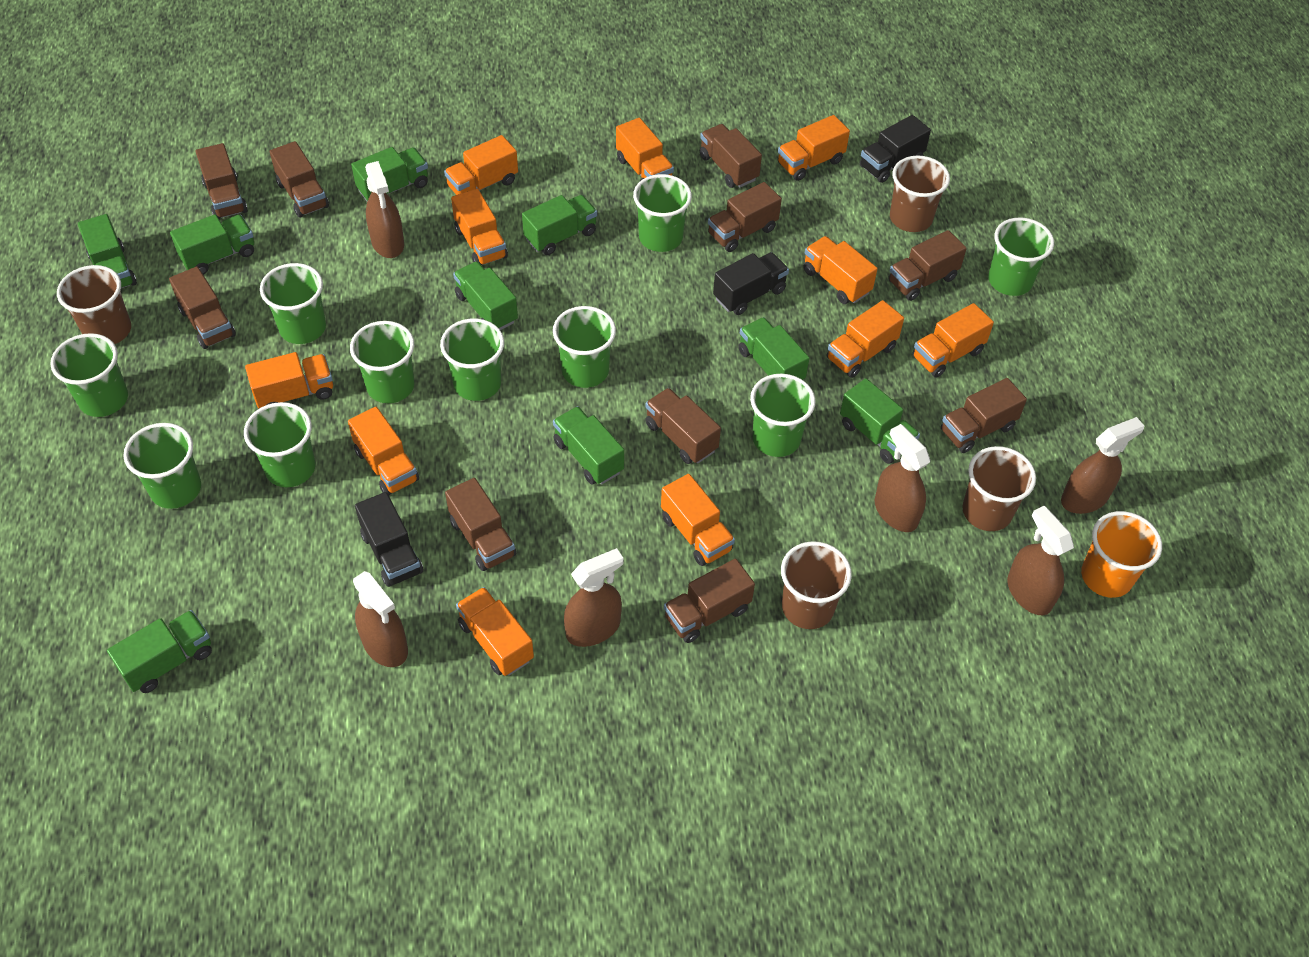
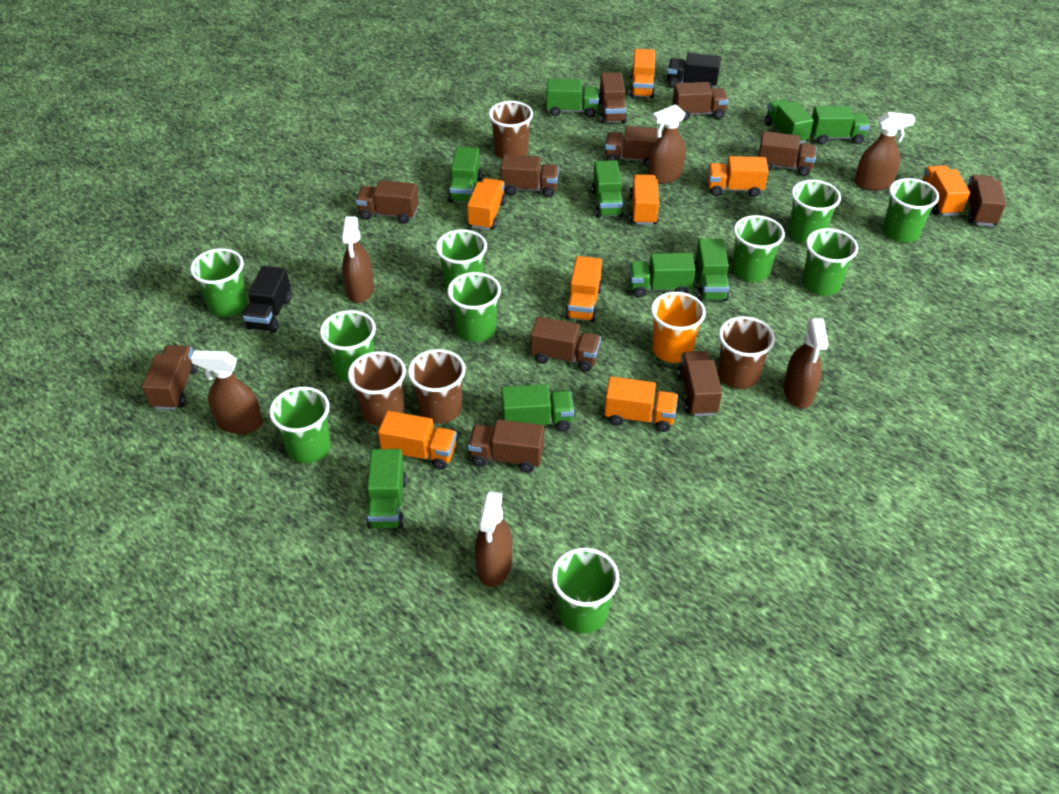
black truck: [355,492,423,587] [713,252,789,315] [860,115,931,183] = 3 -> [243,266,292,333] [667,53,721,89] = 2
brown truck: [169,267,236,349] [195,143,248,219] [270,141,329,218] [445,478,516,571] [645,388,721,464] [664,559,755,643] [700,124,762,188] [708,182,782,252] [888,230,967,301] [941,378,1027,453] = 10 -> [142,345,198,410] [356,180,418,224] [468,419,544,473] [500,154,559,197] [531,317,601,372] [599,73,627,124] [605,126,662,167] [672,82,729,120] [677,351,722,416] [758,131,817,176] [967,175,1006,226] = 11
orange truck: [245,352,333,408] [348,407,419,495] [444,135,518,195] [451,189,508,265] [456,587,534,676] [616,118,674,181] [661,474,735,566] [778,115,850,181] [803,236,878,304] [827,300,904,378] [912,303,994,378] = 11 -> [378,411,457,470] [467,178,506,230] [565,256,602,322] [604,376,678,432] [629,174,659,225] [630,49,655,98] [707,156,769,197] [922,165,970,216] = 8

